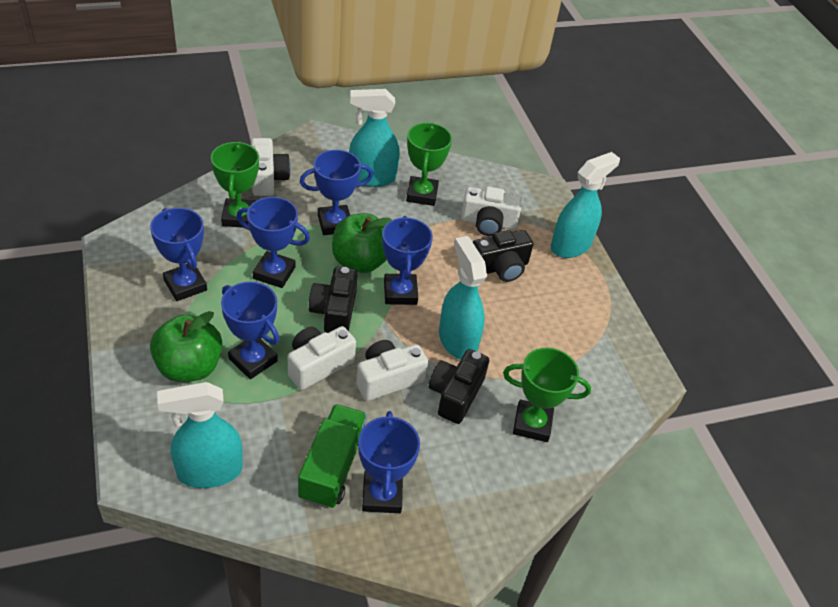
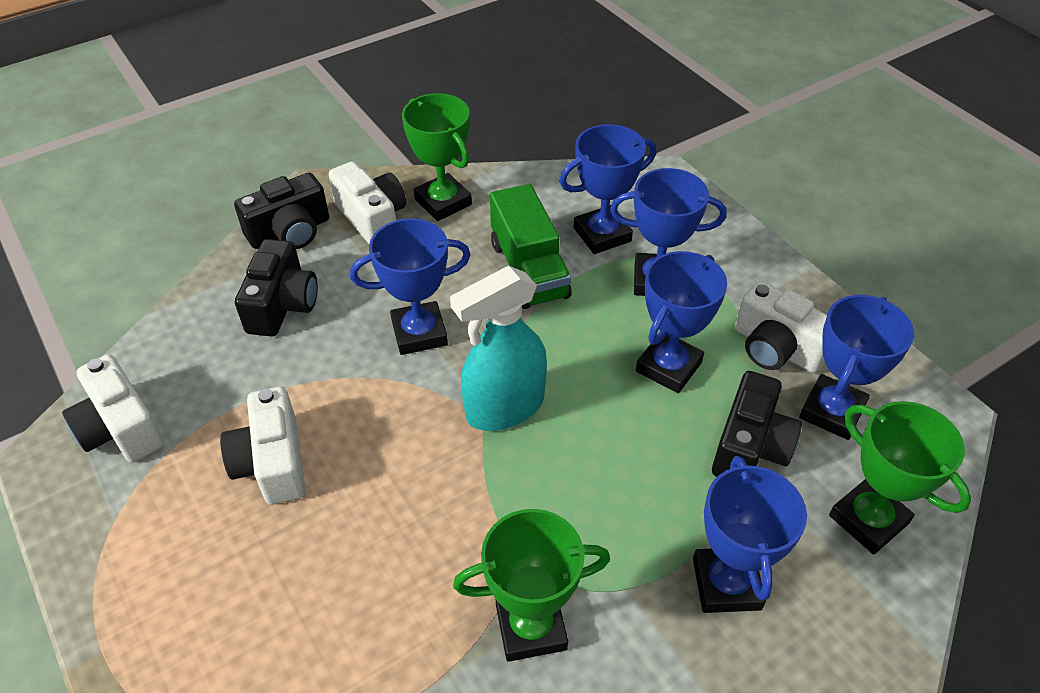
green apple: [150,311,222,382] [332,213,392,273] = 2 -> none = 0
turquoise spray bottle: [157,382,243,488] [349,89,400,187] [439,236,487,360] [551,152,620,258] = 4 -> [450,266,547,431] = 1

